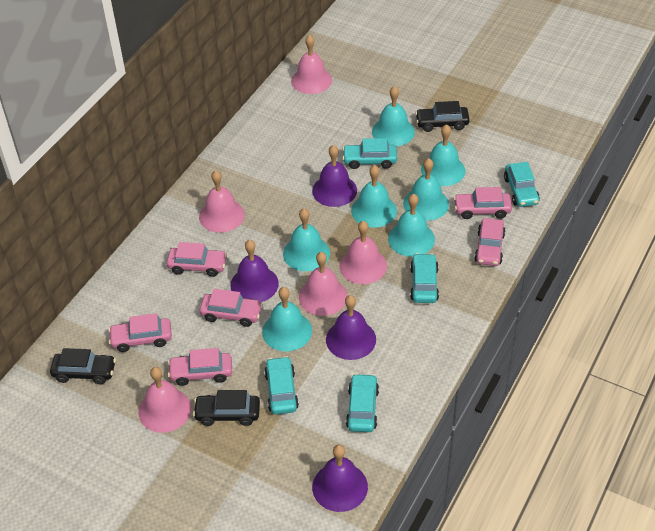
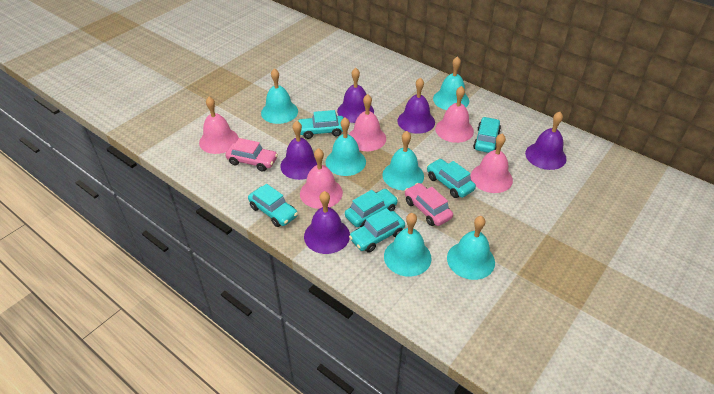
black car: [50,348,116,385] [193,390,260,426] [415,101,470,132] = 3 -> none = 0
pink car: [108,313,172,352] [167,242,227,277] [168,348,232,386] [200,289,263,327] [454,187,512,219] [474,218,506,266] = 6 -> [226,138,278,172] [405,183,453,226] = 2
purple bell: [230,240,279,302] [312,145,357,207] [312,445,368,512] [326,295,376,360] = 4 -> [280,121,317,180] [304,191,350,254] [337,68,374,123] [397,77,435,134] [525,112,567,170] = 5
turquoise bell: [262,287,312,352] [283,208,330,271] [351,165,397,228] [372,86,415,146] [388,194,435,257] [403,158,449,221] [421,124,466,186] = 7 -> [261,68,298,124] [326,118,366,176] [382,131,424,190] [384,213,432,277] [433,56,469,110] [447,216,495,280] = 6
turquoise car: [264,356,299,414] [342,138,397,169] [346,373,379,432] [410,253,439,303] [504,162,540,207] = 5 -> [248,184,298,227] [298,110,344,139] [345,189,398,227] [349,208,405,253] [427,159,476,198] [473,117,501,153] = 6

